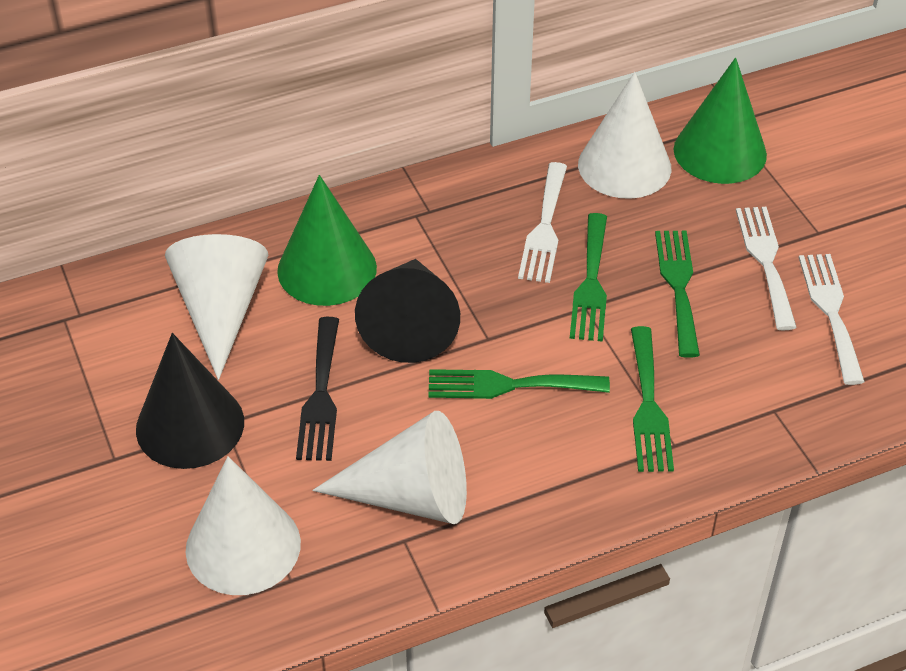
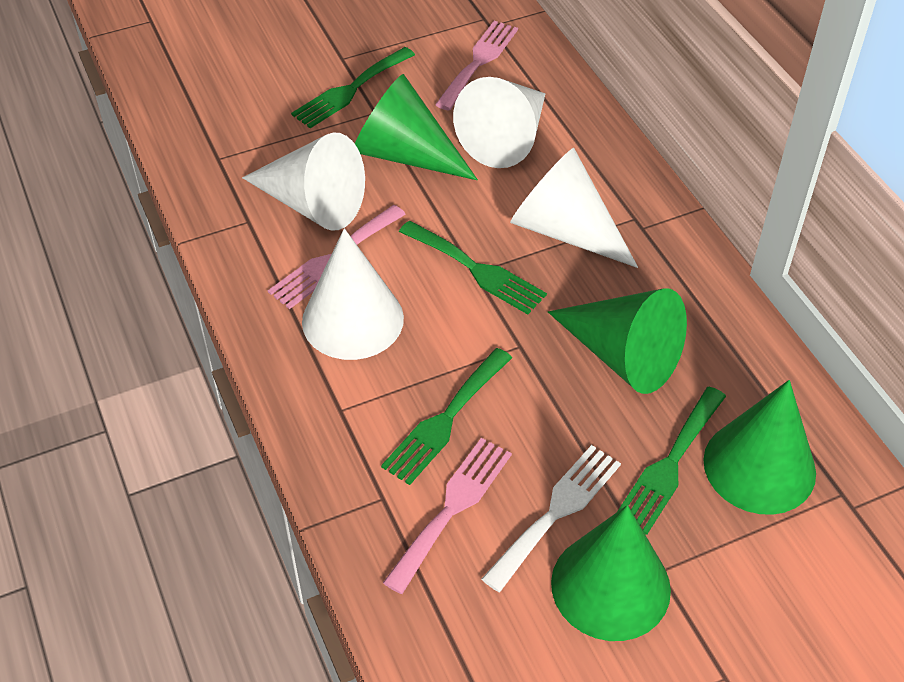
black cone: [136,333,244,469] [355,259,460,363] = 2 -> none = 0
black fork: [296,317,339,461] = 1 -> none = 0
green cone: [277,175,377,306] [674,58,767,184] = 2 -> [355,74,478,180] [548,288,687,394] [551,505,671,641] [703,380,816,515] = 4
pink fork: none = 0 -> [268,205,406,309] [383,438,512,594] [435,21,518,111] = 3
white fork: [518,162,567,283] [736,207,797,330] [799,254,865,385] = 3 -> [482,445,621,592] = 1

